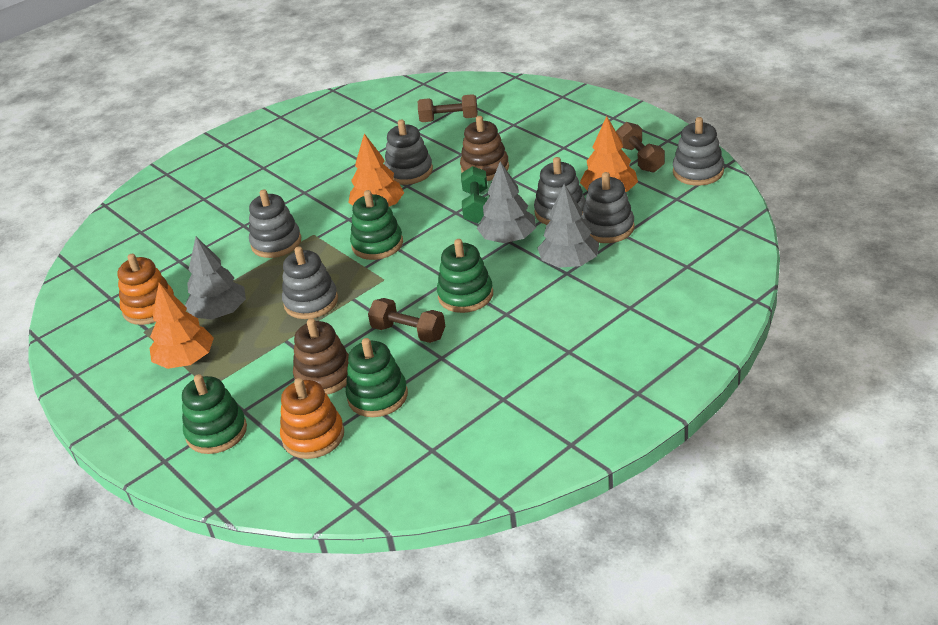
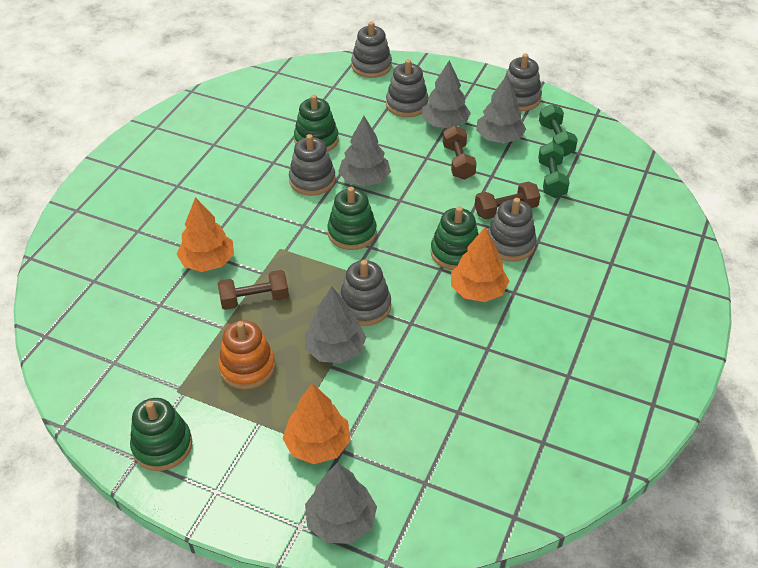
brown stacking toy: [293,318,349,395] [460,116,509,181] = 2 -> none = 0
green dumbbell: [461,166,488,223] = 1 -> [538,142,570,198] [539,104,578,156] = 2
grey tree: [185,237,246,320] [477,161,536,243] [538,184,599,268] = 3 -> [305,286,366,363] [305,463,377,544] [338,116,391,187] [422,60,471,128] [476,75,526,143] = 5
orange stacking toy: [118,254,174,325] [280,378,344,459] = 2 -> [218,320,275,389] = 1

